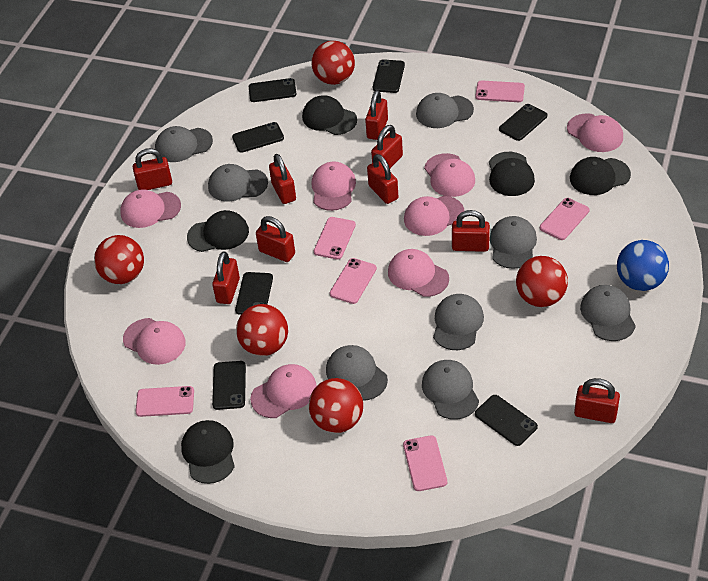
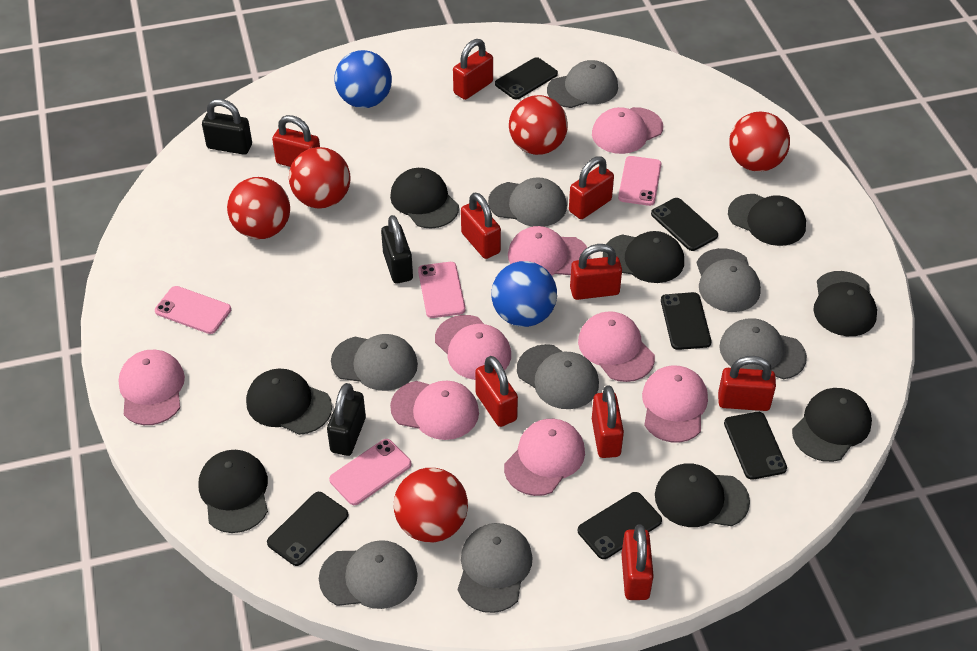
black cap: [181,420,235,484] [187,210,249,252] [302,95,357,135] [489,152,535,196] [570,157,631,195] = 5 -> [199,450,268,533] [246,369,332,435] [390,168,459,228] [603,231,684,283] [655,463,750,527] [728,194,806,246] [792,388,872,462] [814,271,877,336] = 8
black padlock: none = 0 -> [202,99,252,155] [327,383,366,456] [381,215,413,284] = 3
black phone: [212,361,246,410] [232,122,284,153] [235,272,273,315] [249,78,297,102] [373,59,405,93] [475,395,538,446] [499,104,547,141] = 7 -> [267,492,348,566] [495,57,558,99] [578,492,662,559] [651,198,718,251] [661,292,711,350] [724,412,787,480] = 6
blue ball: [617,240,669,291] = 1 -> [335,50,392,108] [491,261,557,327] = 2
pink phone: [136,386,194,417] [314,217,356,259] [330,258,377,304] [403,435,447,491] [475,80,525,102] [540,198,589,240] = 6 -> [155,286,231,334] [329,439,411,505] [418,262,466,318] [618,156,662,206] = 4

